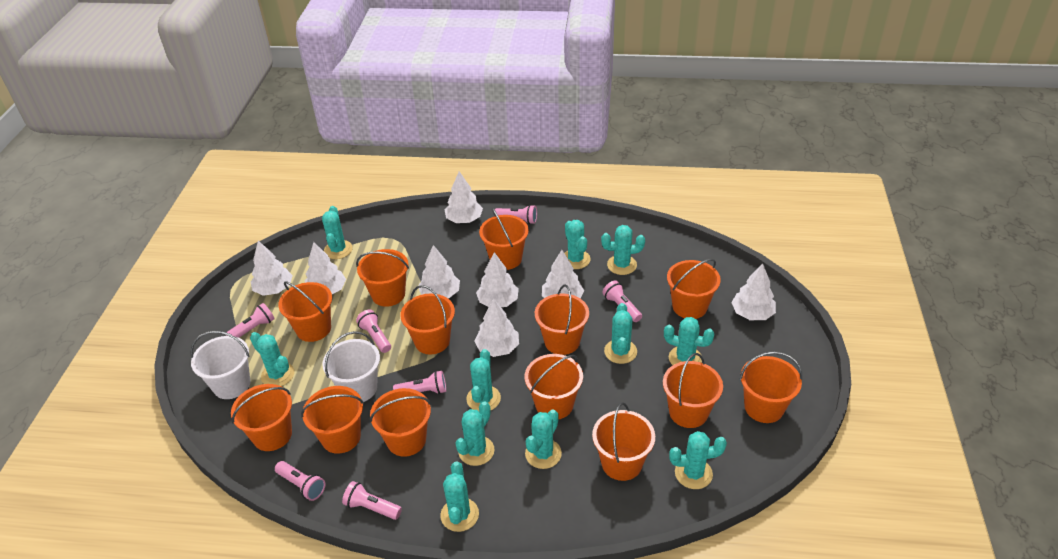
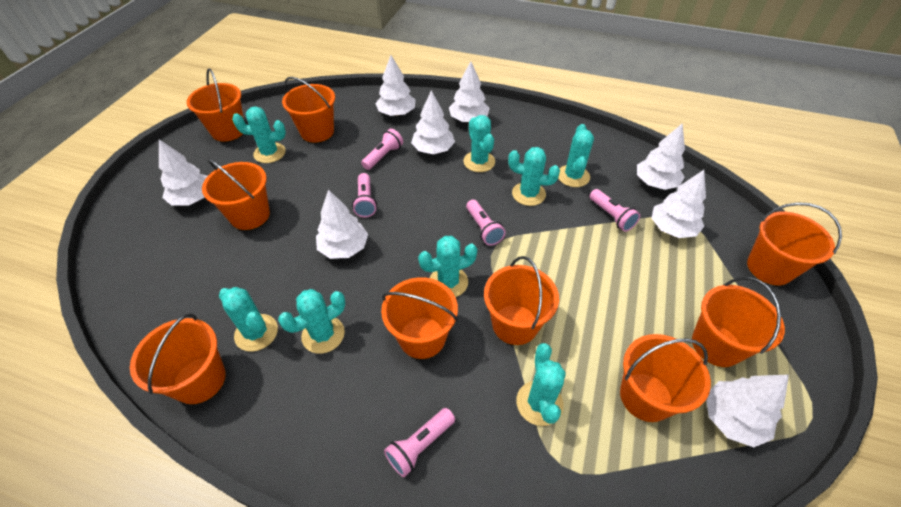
orange bucket: [231,384,292,451] [278,281,332,342] [301,386,364,454] [356,249,409,307] [370,388,431,457] [400,285,455,355] [479,208,529,270] [525,354,583,419] [535,285,589,355] [592,402,655,481] [663,353,723,428] [667,259,721,319] [740,351,802,423] = 13 -> [130,313,226,404] [186,69,244,141] [202,158,270,230] [282,77,335,143] [381,277,458,359] [484,256,559,345] [620,334,711,422] [692,277,785,367] [747,202,842,285] = 9
pink flashlight: [226,303,275,338] [275,461,325,501] [342,481,402,520] [356,310,391,353] [393,371,446,394] [495,205,537,224] [602,280,642,322] = 7 -> [352,173,377,217] [361,129,403,170] [384,408,455,477] [466,200,506,246] [589,189,640,232] = 5
turquoise cactus: [250,332,294,386] [322,206,353,259] [440,461,479,532] [455,401,495,466] [466,349,501,411] [525,410,562,469] [565,220,591,269] [601,225,645,275] [604,303,637,364] [664,317,715,365] [669,431,727,489] = 11 -> [219,287,278,352] [232,106,286,163] [278,289,345,354] [418,236,477,297] [463,115,495,172] [508,147,560,206] [516,343,566,426] [558,124,594,187] = 8
white bucket: [190,331,251,399] [322,331,380,402] = 2 -> none = 0

